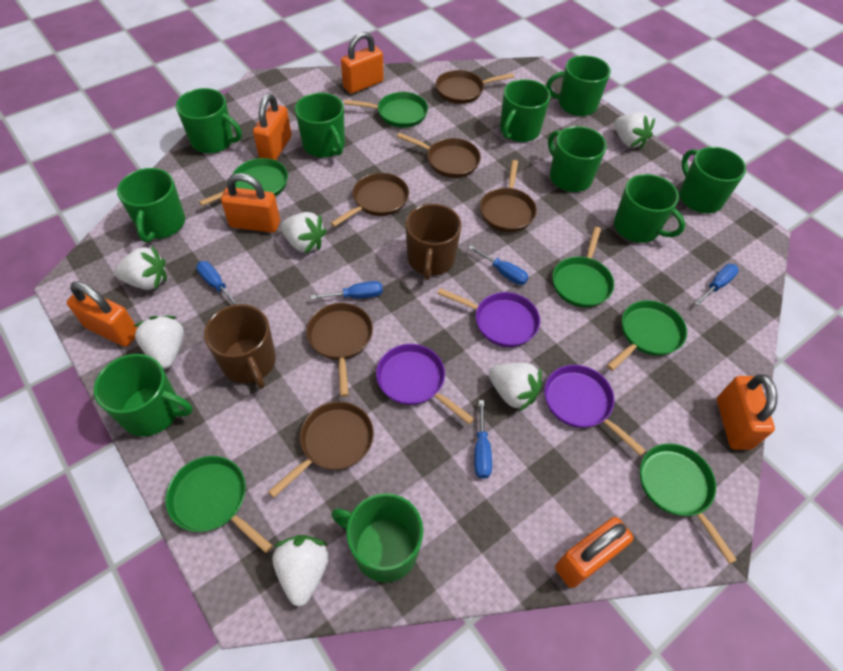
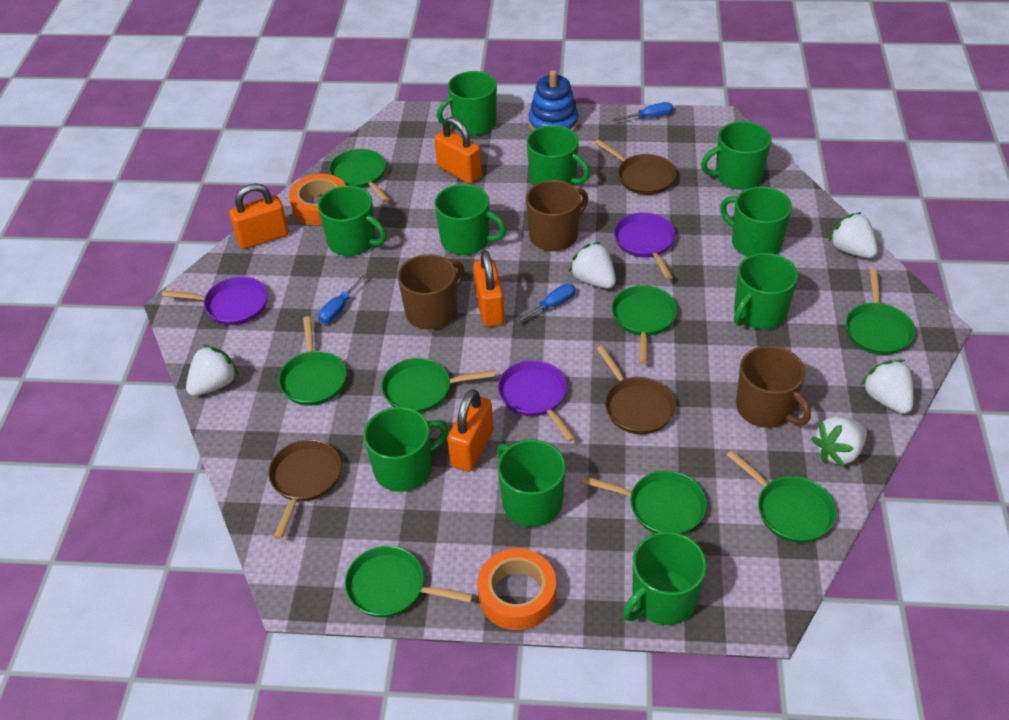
blue screwdriver: [196,261,238,305] [310,281,383,300] [469,245,529,285] [474,400,492,479] [695,264,739,306] = 5 -> [318,275,367,324] [515,284,576,324] [613,102,673,121] = 3
blue stacking toy: none = 0 -> [528,70,579,131] = 1
brown mug: [204,304,276,389] [406,204,461,280] = 2 -> [398,254,465,330] [526,180,588,251] [736,345,811,428] = 3
brown pan: [268,401,374,498] [306,303,373,397] [331,173,409,227] [397,133,481,178] [436,70,514,104] [480,160,537,232] = 6 -> [268,439,341,539] [595,139,676,195] [597,346,676,434] = 3
green pan: [165,456,273,553] [199,158,288,206] [344,92,428,128] [552,227,614,308] [607,300,687,371] [640,443,737,564] = 6 -> [278,316,347,406] [329,149,389,202] [345,546,473,617] [381,358,495,413] [582,471,707,534] [612,285,677,364] [727,451,836,543] [846,269,915,355] = 8
orange padlock: [67,281,137,347] [221,173,280,233] [253,93,292,160] [341,32,384,94] [555,517,633,588] [717,374,778,450] = 6 -> [229,183,289,249] [434,117,482,184] [447,389,493,472] [473,250,505,327] = 4
orange tape: none = 0 -> [289,174,346,225] [477,548,556,630] = 2
white strawberry: [114,246,167,290] [134,316,184,369] [272,535,329,606] [281,212,327,254] [489,363,542,412] [614,112,655,149] = 6 -> [186,345,239,396] [569,242,616,289] [811,417,867,467] [828,212,878,258] [861,360,914,414] = 5

